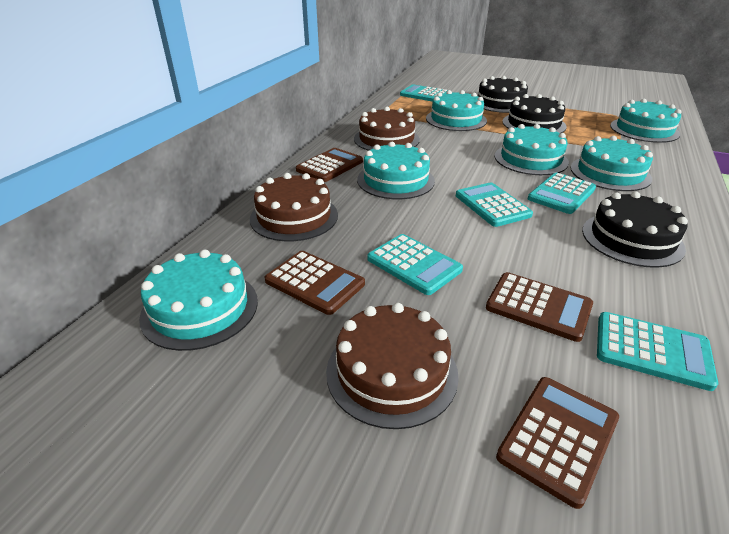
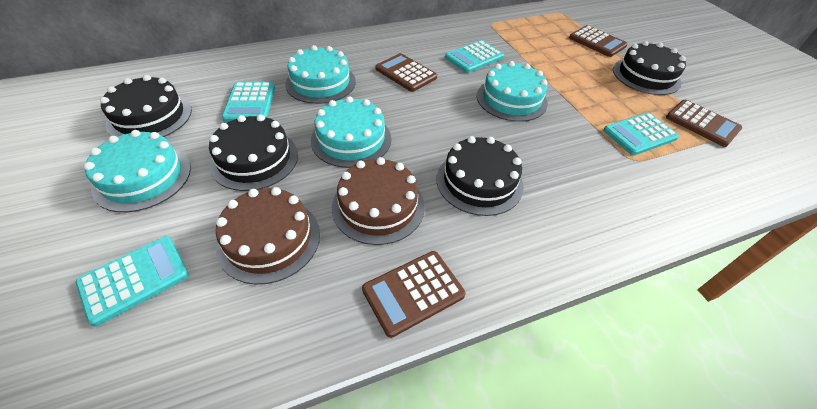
black cake: [478,76,528,113] [502,94,567,133] [582,192,688,268] = 3 -> [100,75,192,137] [209,114,298,191] [437,136,524,216] [613,41,686,95] = 4
brown cake: [250,173,338,241] [326,303,459,429] [354,107,420,151] = 3 -> [216,187,320,285] [332,157,425,245] = 2
turquoise cake: [139,250,258,351] [357,142,435,199] [426,90,487,131] [495,124,569,175] [571,136,653,191] [610,99,681,143] = 6 -> [84,130,191,212] [285,45,356,104] [311,96,391,168] [477,61,548,122] = 4
turquoise calculator: [367,234,463,295] [400,85,448,102] [456,182,533,227] [528,173,596,214] [597,312,718,391] = 5 -> [76,236,189,326] [222,82,275,122] [445,40,504,73] [603,112,679,155] = 4

